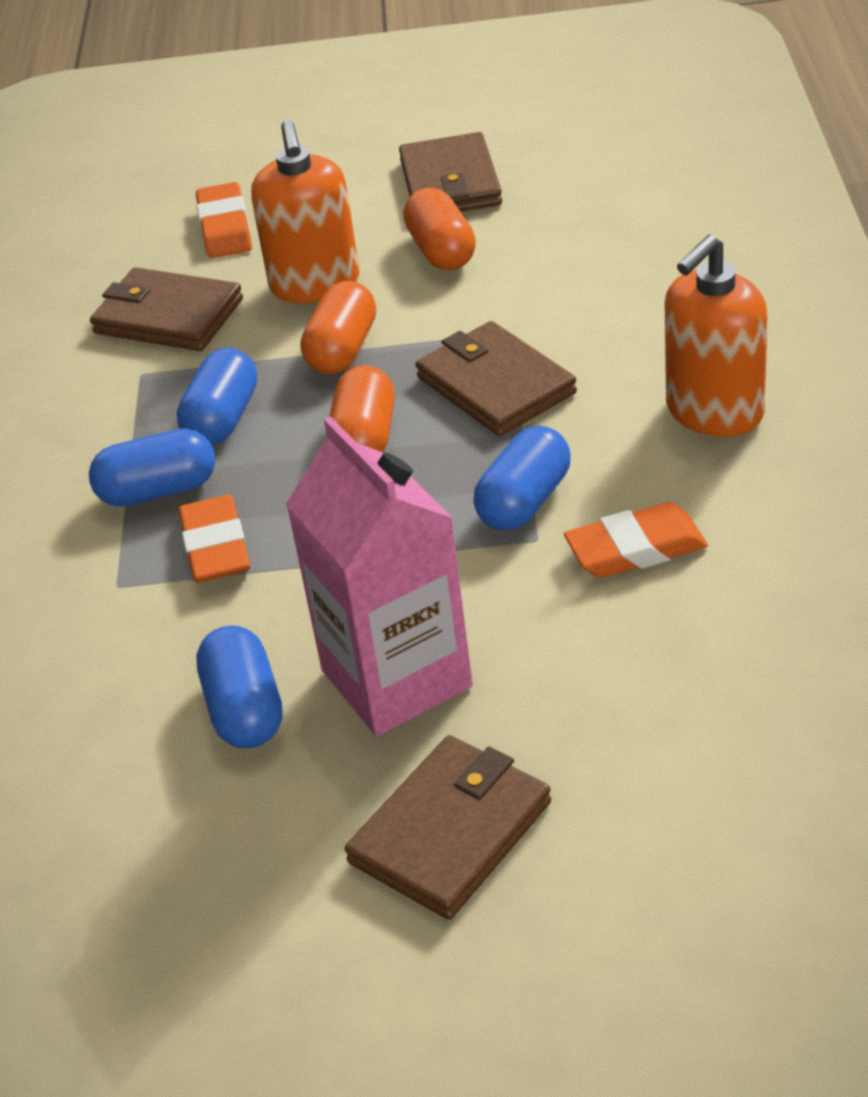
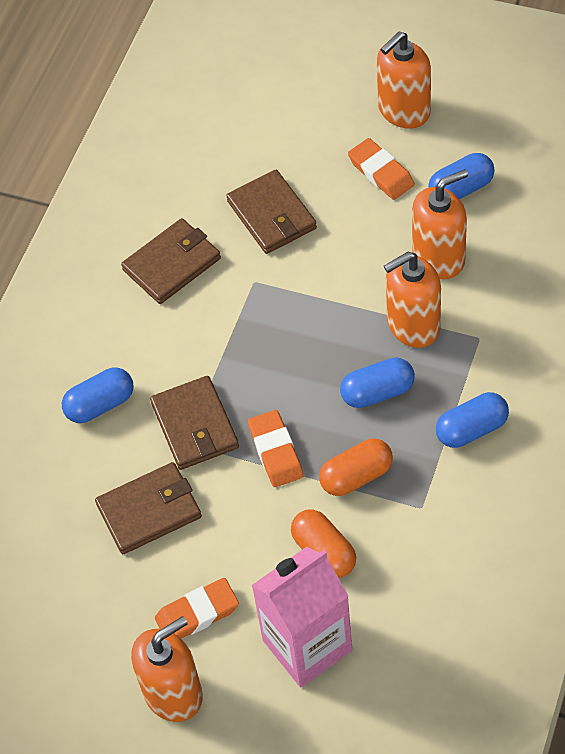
orange capsule: [301,281,376,374] [329,365,395,452] [403,188,476,270] = 3 -> [291,509,356,578] [319,438,393,496] = 2
orange soap dispenser: [251,120,359,303] [665,235,768,437] = 2 -> [131,616,203,722] [377,32,431,129] [384,252,441,348] [412,169,468,279] = 4

